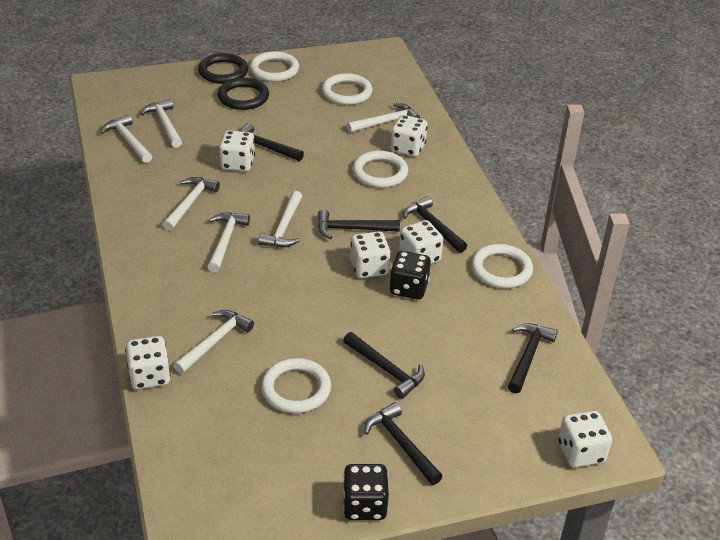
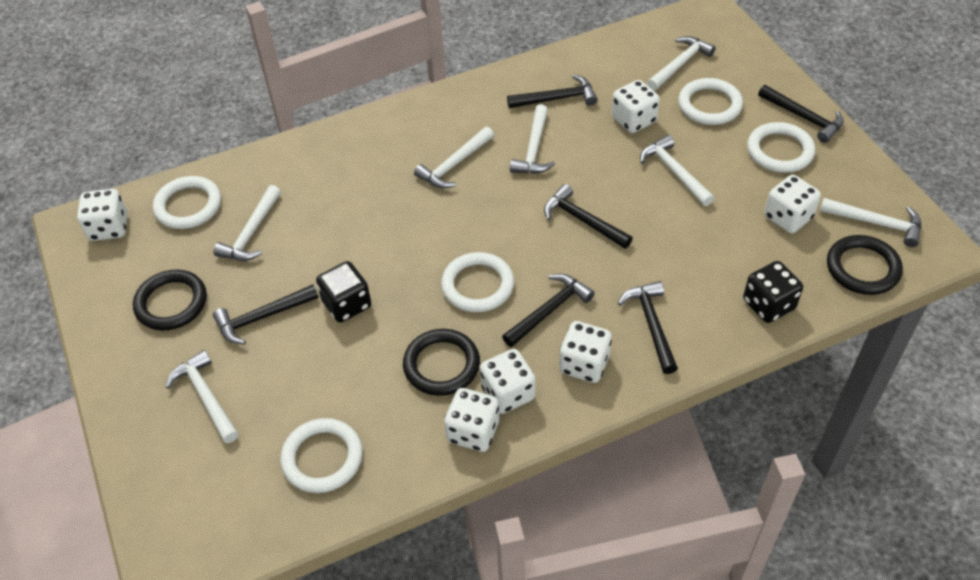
black ring: [198,53,248,84] [217,78,269,110] = 2 -> [133,270,207,330] [403,329,480,396] [827,235,903,295] = 3

